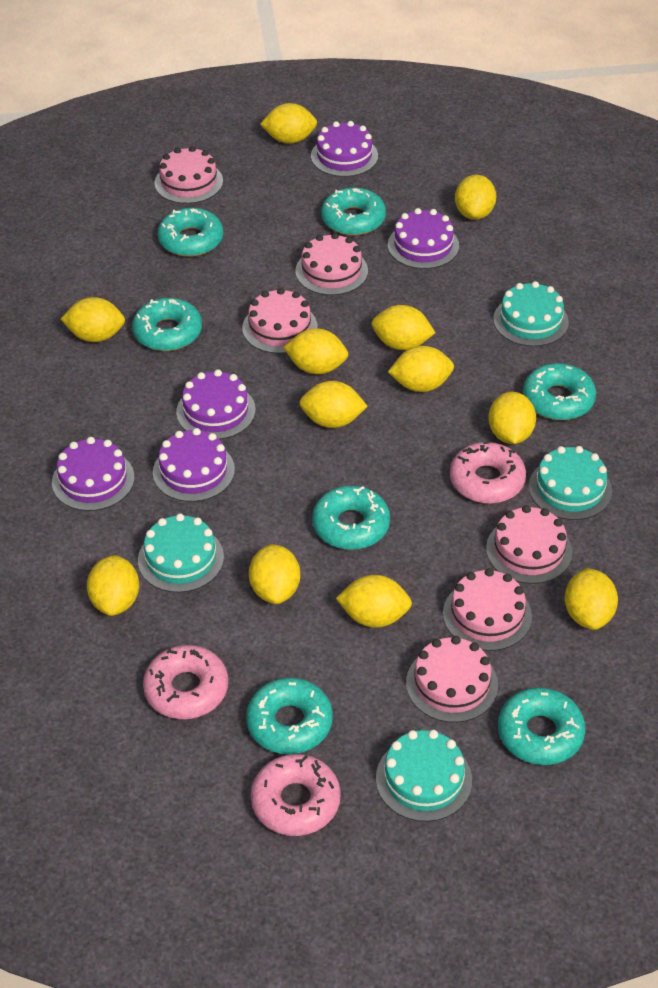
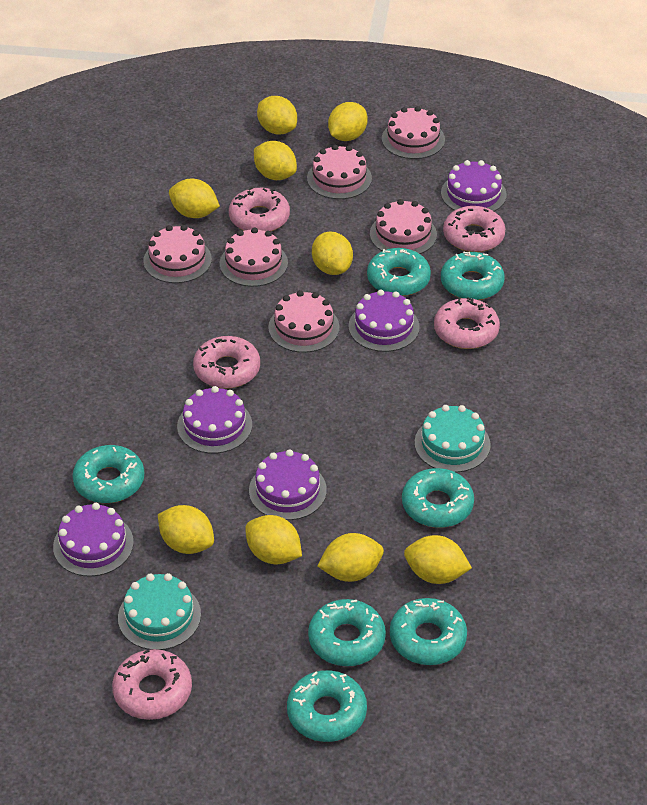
pink donut: [143,645,228,719] [251,754,341,836] [450,441,526,504] = 3 -> [112,649,192,720] [193,336,260,389] [229,187,290,231] [434,297,500,349] [443,206,506,252] = 5
turquoise cake: [138,513,224,593] [376,730,472,822] [493,281,569,347] [529,446,612,520] = 4 -> [118,573,201,650] [415,405,491,472] = 2
yellow lemon: [61,297,125,342] [87,555,139,616] [249,544,300,604] [260,103,317,144] [283,329,348,374] [299,381,368,428] [336,575,412,628] [371,305,435,350] [388,346,454,392] [455,175,496,220] [488,392,536,444] [565,568,618,630] = 12 -> [158,505,214,554] [169,178,220,218] [245,515,302,564] [254,141,297,180] [257,96,297,134] [312,232,353,275] [318,533,384,582] [328,102,368,141] [404,535,472,584] = 9

